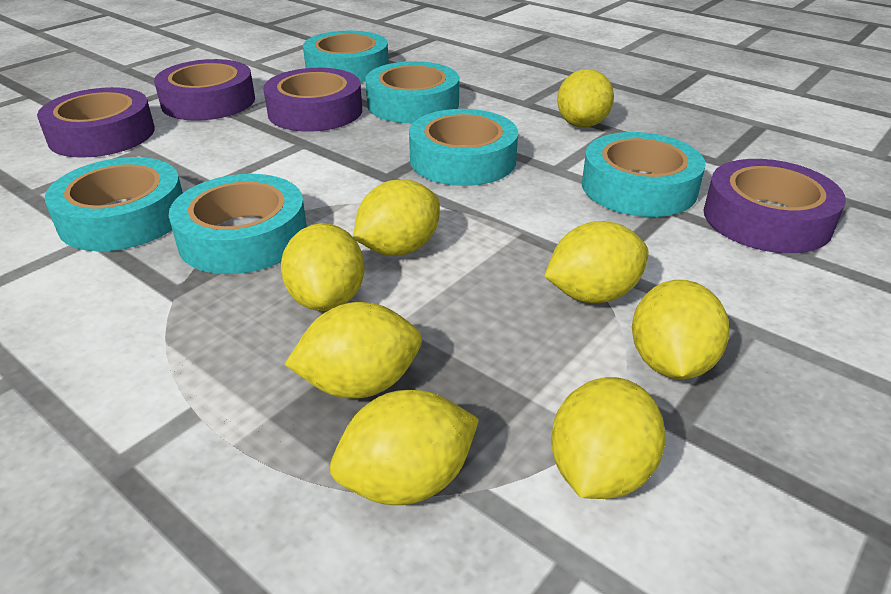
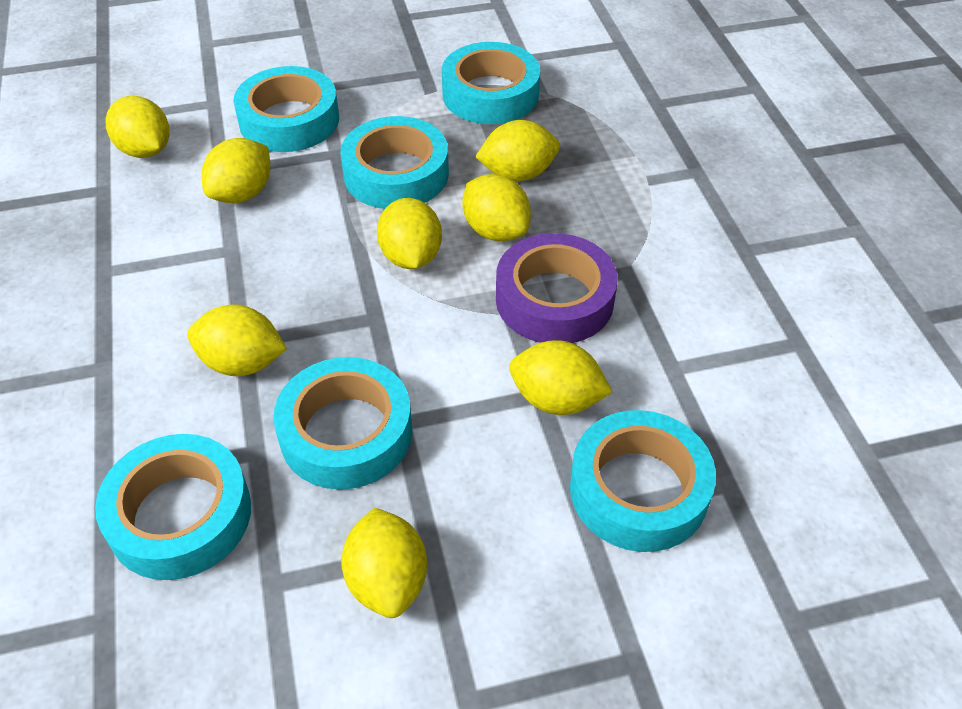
purple tape: [37,87,155,158] [154,59,255,121] [263,68,362,132] [704,159,846,253] = 4 -> [496,233,618,343] = 1

